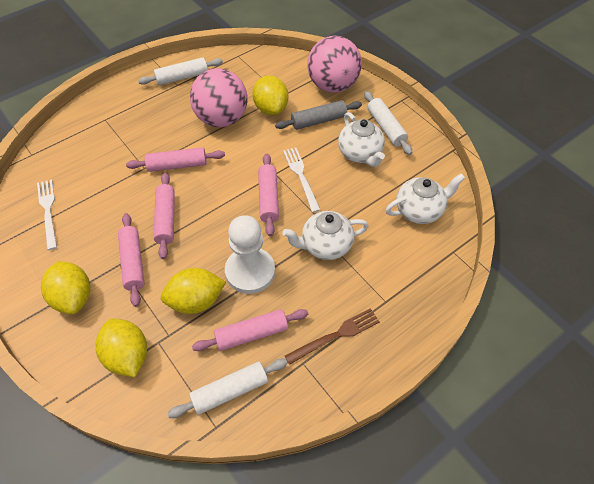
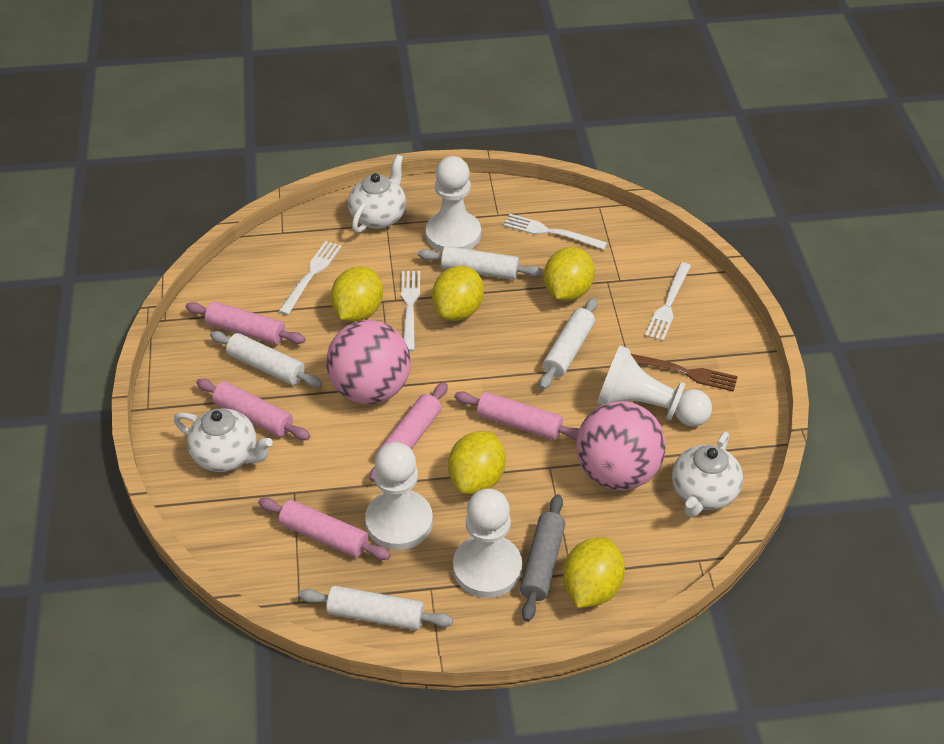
white fork: [37,179,57,250] [283,147,320,213] = 2 -> [278,241,342,315] [401,271,420,352] [503,214,607,250] [645,262,691,341] = 4
white pawn: [225,215,275,294] = 1 -> [365,442,433,550] [425,156,481,252] [453,489,522,598] [597,345,712,427] = 4
white rolling pin: [138,57,223,85] [167,359,288,418] [364,91,412,155] = 3 -> [210,331,322,388] [299,586,453,630] [418,246,543,280] [540,298,597,389] = 4
yellow lemon: [41,261,90,314] [96,319,147,377] [161,268,226,314] [253,76,288,115] = 4 -> [331,266,383,322] [432,266,484,321] [448,431,506,494] [544,247,595,301] [563,537,625,608] = 5

